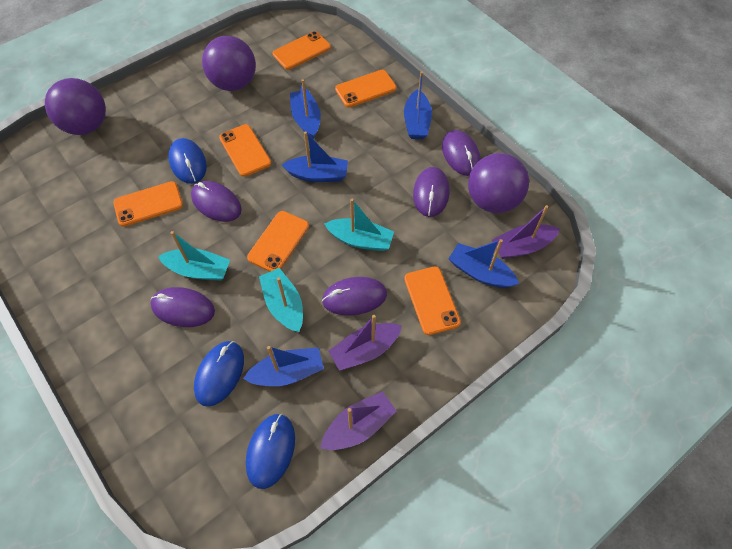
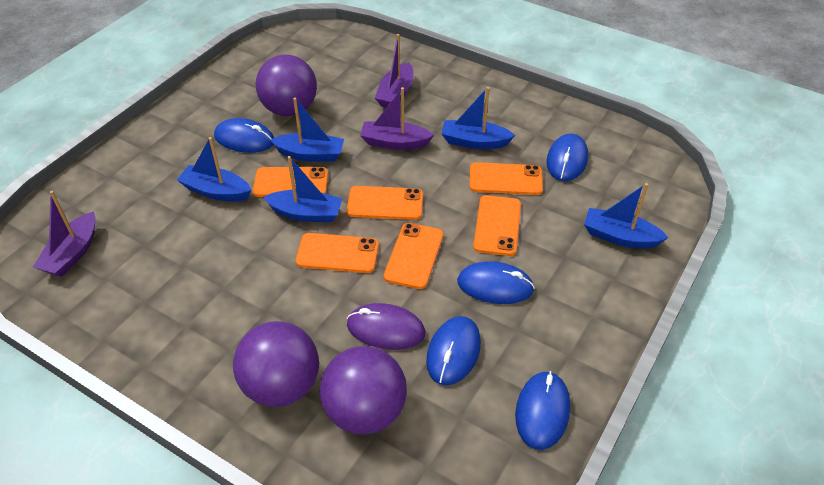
blue mouse: [168,138,207,184] [194,341,244,407] [246,413,295,489] = 3 -> [214,118,274,153] [426,316,481,385] [457,261,535,304] [515,371,570,450] [546,134,588,181] = 5
purple mouse: [150,287,215,327] [191,181,242,222] [322,277,387,316] [413,167,449,217] [442,130,481,176] = 5 -> [347,303,425,350] = 1
turquoise boat: [158,231,230,281] [259,268,303,332] [324,199,394,251] = 3 -> none = 0

